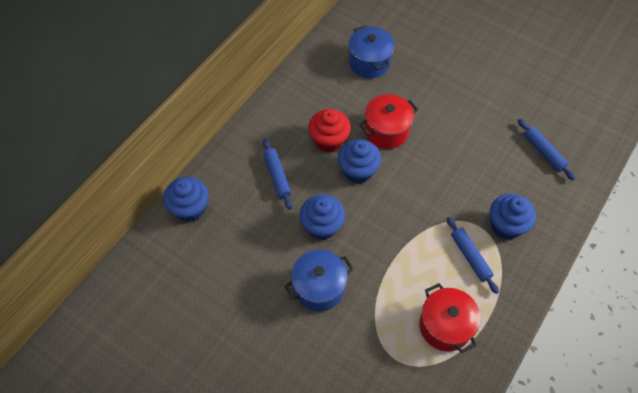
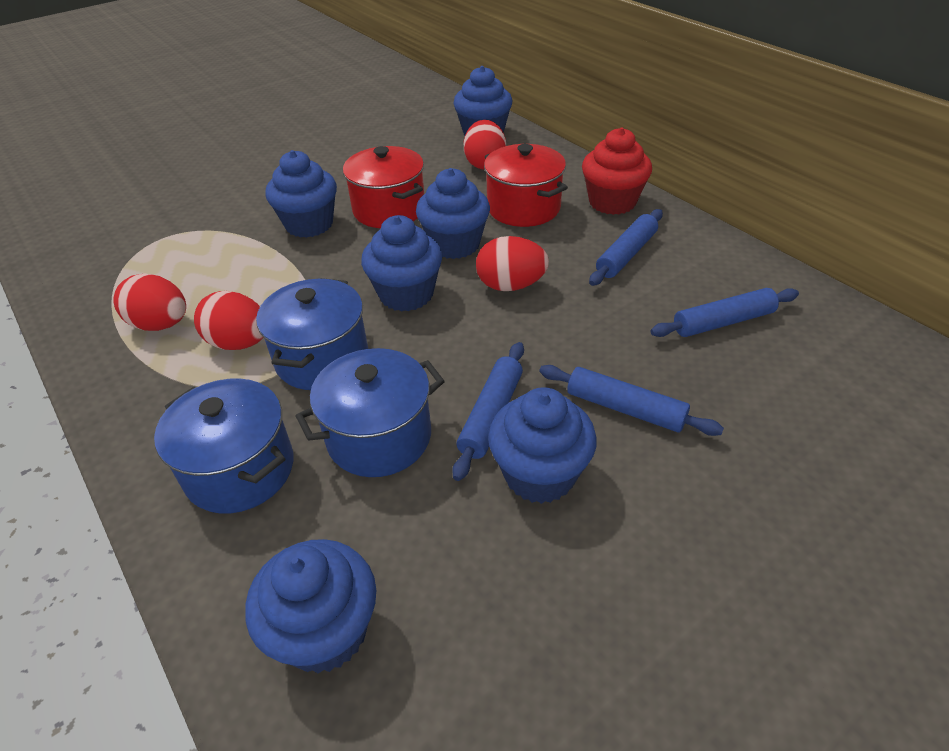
blue cupcake: [164,177,209,222] [299,194,345,240] [338,139,381,184] [490,194,536,239] = 4 -> [245,539,376,673] [265,150,337,238] [361,215,442,312] [416,168,490,259] [453,66,512,136] [488,387,597,504] = 6
blue pot: [284,250,354,311] [349,25,395,78] = 2 -> [154,378,294,514] [256,278,368,390] [296,348,445,477] = 3
blue rolling pin: [263,139,292,210] [446,217,499,294] [518,119,576,180] = 3 -> [452,342,524,481] [539,365,724,436] [589,209,663,286] [650,288,799,337] = 4
red egg: none = 0 -> [114,274,186,331] [194,291,263,350] [464,120,506,170] [476,236,549,291] = 4

